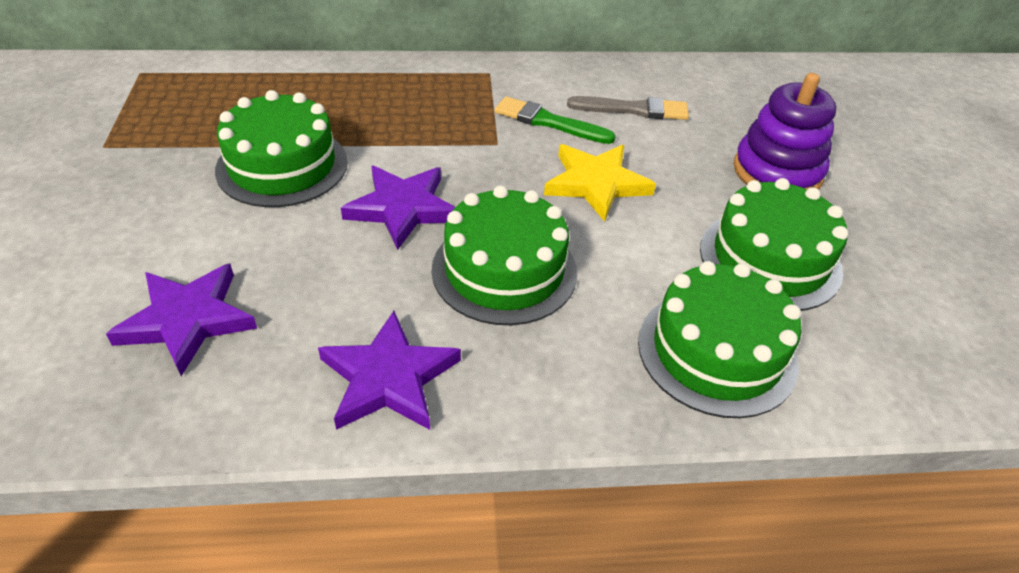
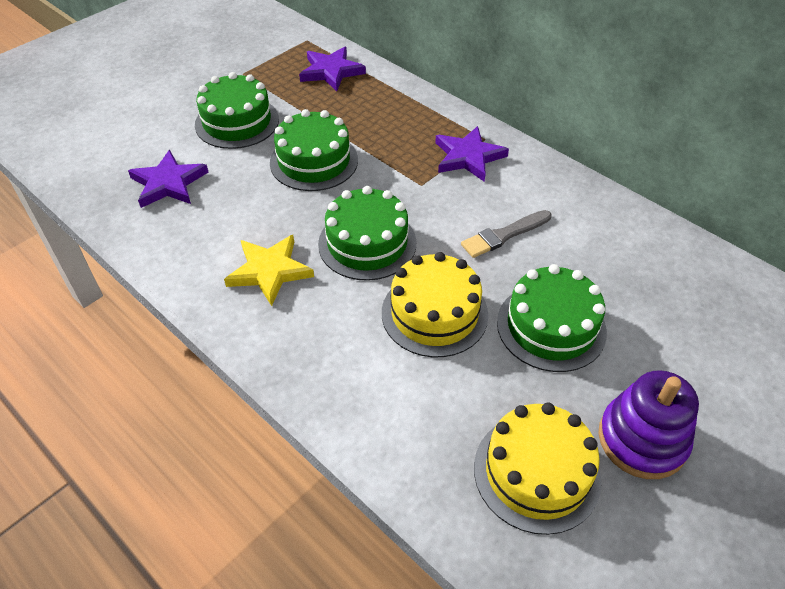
green brush: [495,97,616,144] = 1 -> none = 0
yellow cake: none = 0 -> [382,252,489,357] [474,402,602,535] = 2

